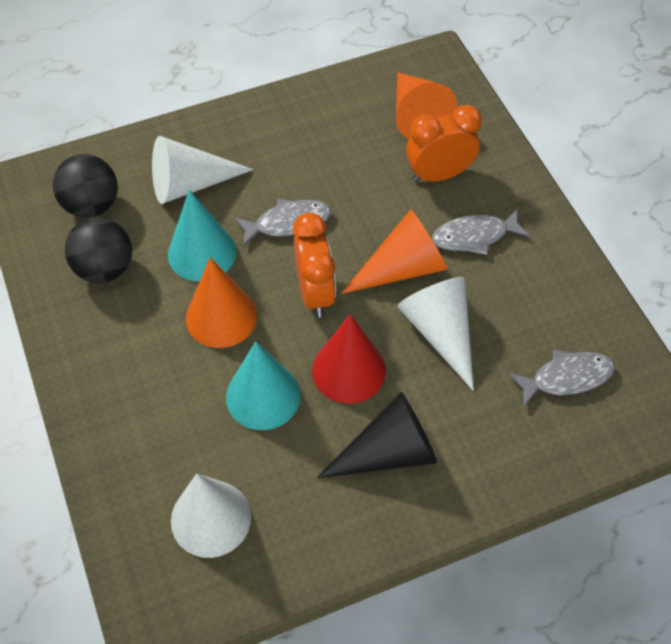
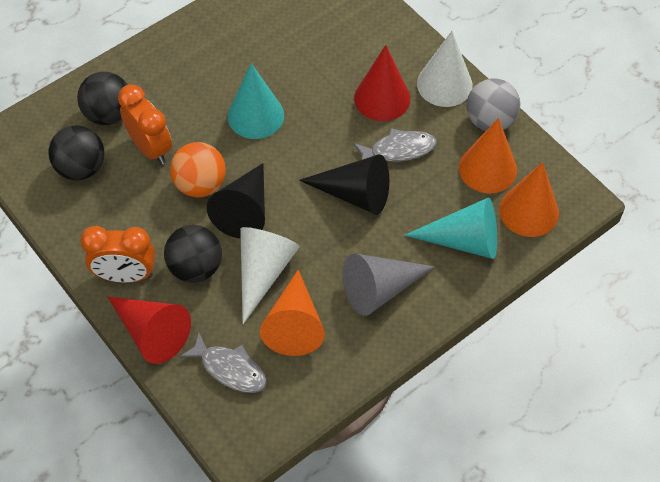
black ball: [53,154,118,218] [65,217,132,283] = 2 -> [48,125,104,180] [77,72,127,125] [164,225,222,283] = 3
black cone: [317,392,437,478] = 1 -> [207,163,265,238] [299,154,389,215] = 2
grey ball: none = 0 -> [466,79,520,131] = 1
grey cone: none = 0 -> [343,254,435,316] = 1
grey fish: [235,199,331,247] [432,208,530,255] [509,350,615,407] = 3 -> [180,332,267,393] [353,128,437,162] = 2
orange ball: none = 0 -> [170,142,226,197] = 1
red cone: [312,314,386,404] = 1 -> [108,297,191,364] [354,45,410,121] = 2
white cone: [152,136,253,204] [171,474,251,558] [397,277,474,391] = 3 -> [240,227,300,324] [417,31,473,107] = 2

